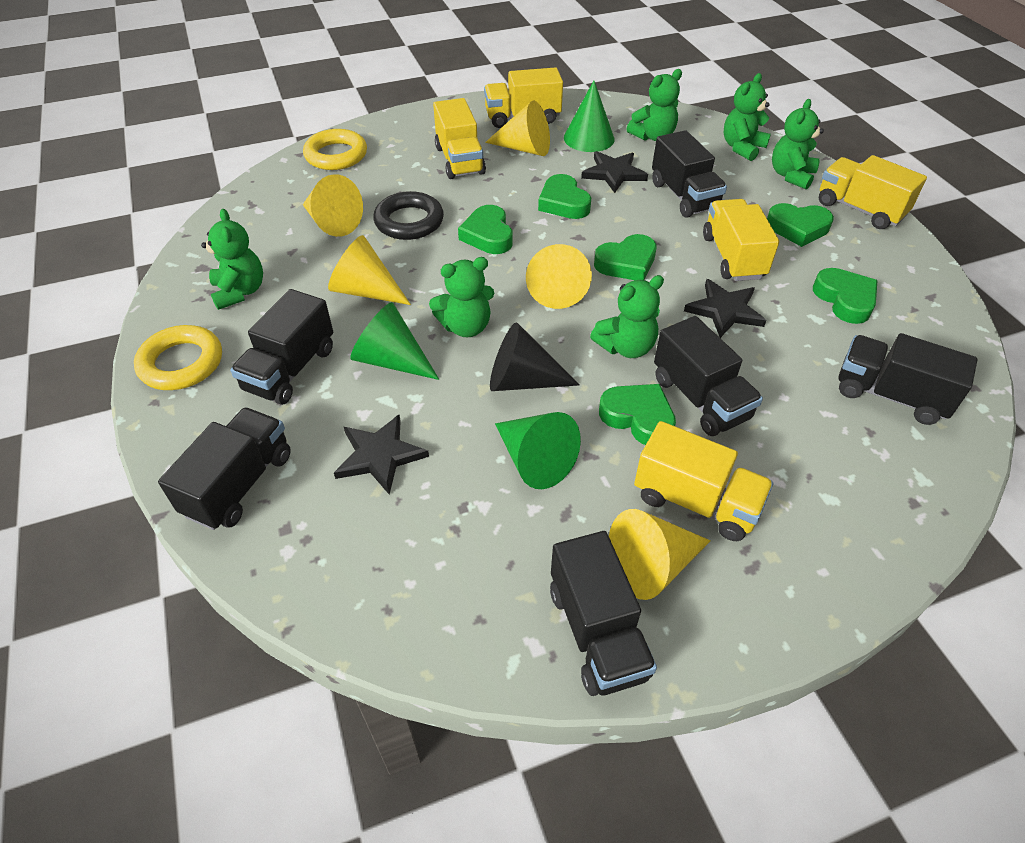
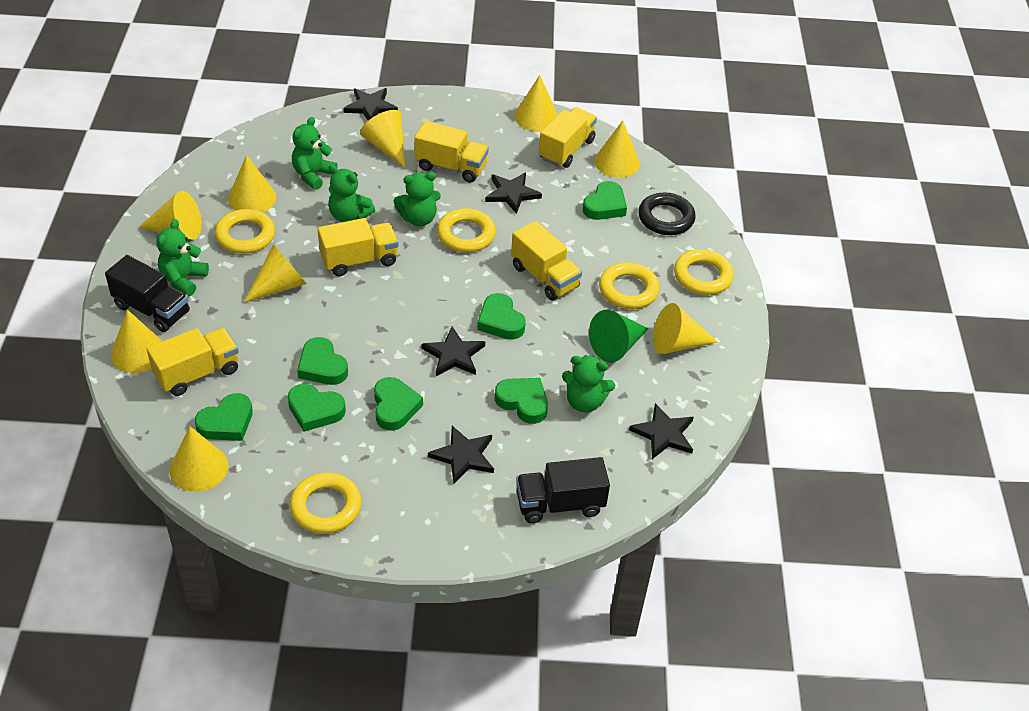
black cone: [490,322,580,391] = 1 -> none = 0
black star: [334,415,429,495] [581,151,648,193] [684,279,766,338] = 3 -> [343,88,398,120] [421,326,485,376] [428,426,494,484] [485,173,542,214] [629,403,694,459] = 5
black truck: [158,407,291,530] [230,289,333,405] [550,531,657,696] [652,130,727,217] [654,316,763,436] [839,333,978,425] = 6 -> [105,255,190,332] [516,457,610,523] = 2
green cone: [350,302,439,380] [495,412,581,489] [564,81,615,152] = 3 -> [589,310,648,362] = 1
green heart: [458,205,513,254] [538,174,591,219] [594,234,657,280] [599,384,676,445] [767,203,834,247] [813,268,878,324] = 6 -> [195,393,253,441] [288,384,346,432] [297,337,348,385] [374,377,423,431] [477,293,526,340] [495,378,548,424] [583,181,627,220] = 7
green teddy bear: [201,209,263,310] [429,257,495,337] [590,275,664,358] [627,69,682,141] [723,73,771,161] [772,99,824,190] = 6 -> [157,219,209,296] [292,117,338,190] [328,165,375,222] [393,172,441,226] [562,355,615,413] = 5
yellow cone: [303,174,363,237] [328,235,411,305] [485,101,550,156] [526,244,592,309] [609,509,711,600] = 5 -> [111,310,162,373] [138,191,201,240] [170,426,229,492] [228,155,277,212] [244,245,307,303] [360,110,405,168] [514,75,558,131] [594,120,640,177] [653,303,718,354] = 9
yellow ring: [134,325,222,390] [303,129,367,170] = 2 -> [215,209,275,254] [290,472,361,534] [437,208,496,252] [599,262,660,309] [674,249,734,295] = 5

